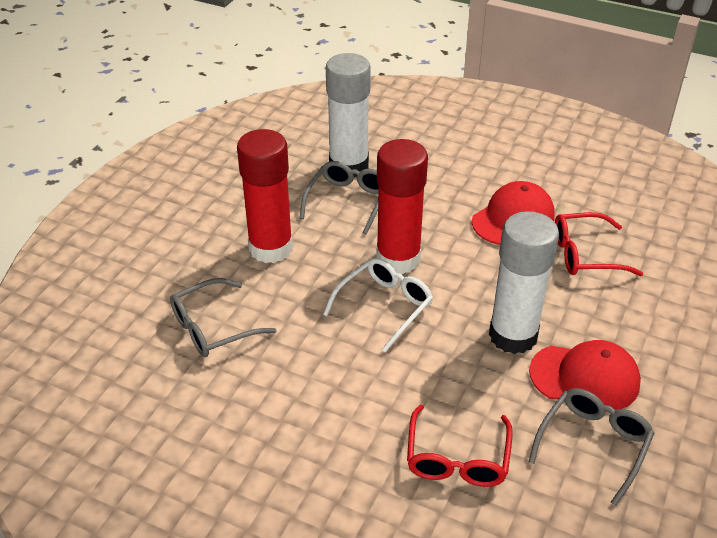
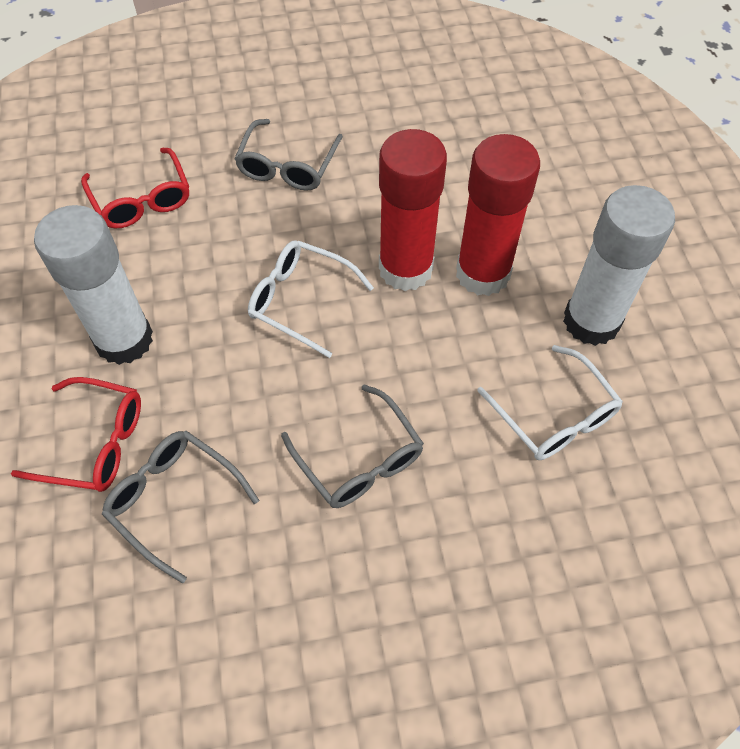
red cap: [472,181,555,245] [529,340,641,412] = 2 -> none = 0
white glasses: [323,258,433,353] = 1 -> [248,240,374,358] [477,345,623,460] = 2

